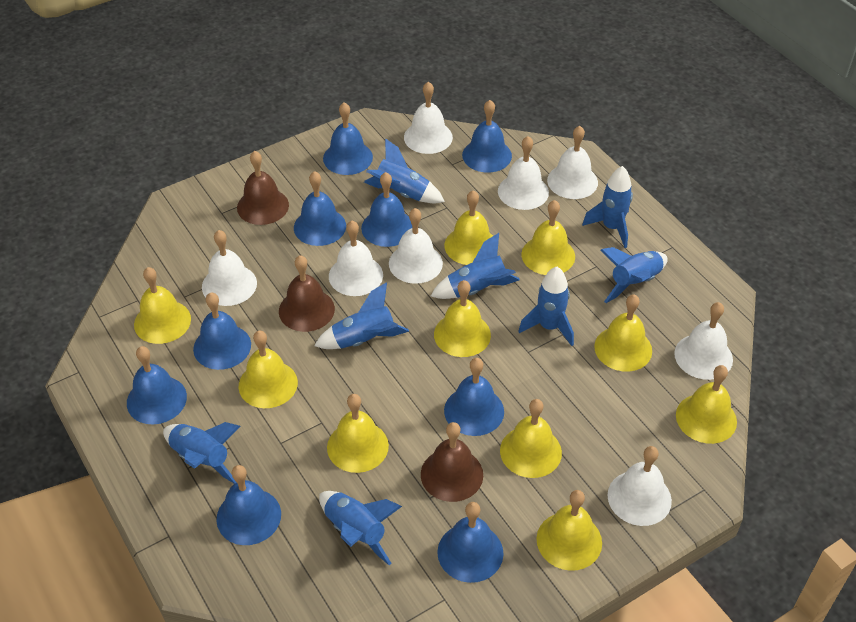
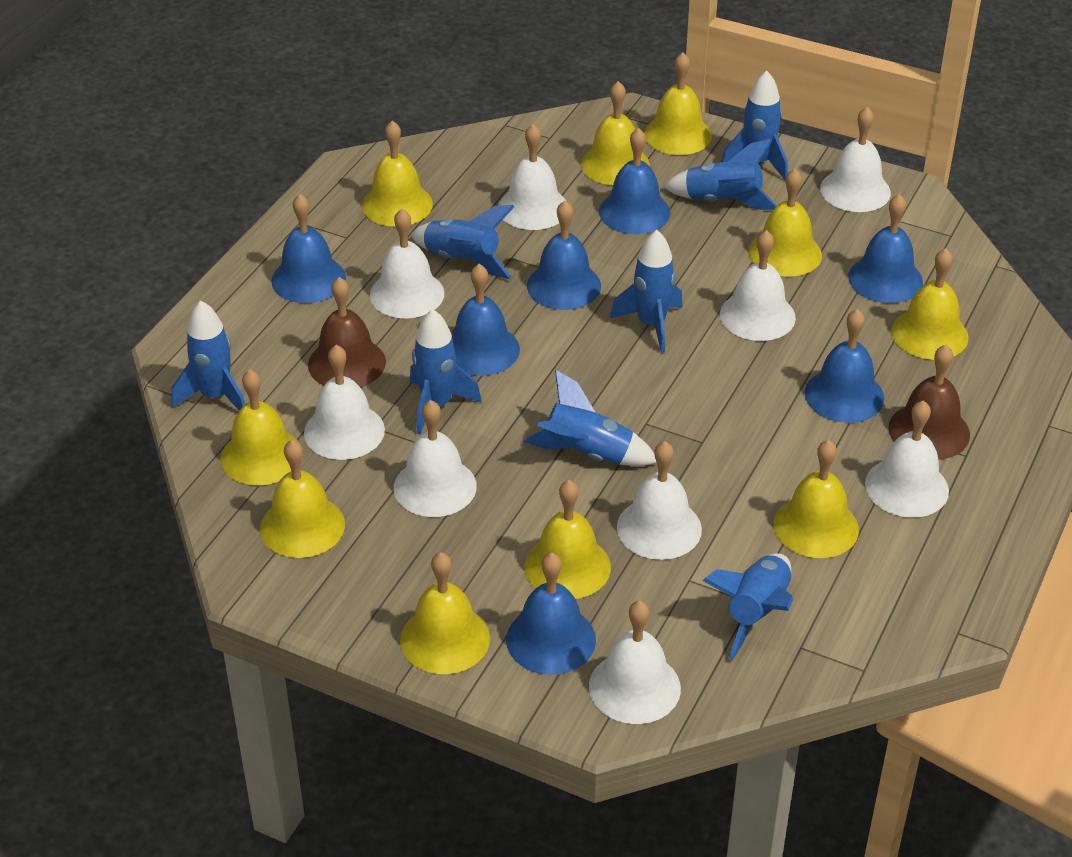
blue bell: [127,346,187,424] [193,293,251,370] [216,465,281,545] [294,171,346,246] [323,102,373,175] [361,172,412,247] [437,502,503,583] [444,358,504,436] [462,100,512,172] = 9 -> [272,194,346,303] [452,264,520,376] [506,553,596,675] [527,201,601,310] [599,128,670,234] [805,309,884,423] [848,194,923,303] = 7
brown bell: [237,151,289,225] [279,255,335,332] [421,422,483,502] = 3 -> [308,277,386,387] [888,345,970,460] = 2
white bell: [202,230,257,306] [329,221,383,296] [389,208,443,284] [404,82,453,154] [498,136,549,210] [547,126,598,199] [607,446,672,526] [674,302,733,380] = 8 -> [304,345,385,460] [370,209,444,318] [394,400,477,517] [498,124,566,230] [589,601,681,724] [617,441,702,560] [720,230,796,341] [820,107,891,212] [865,400,949,517] = 9

